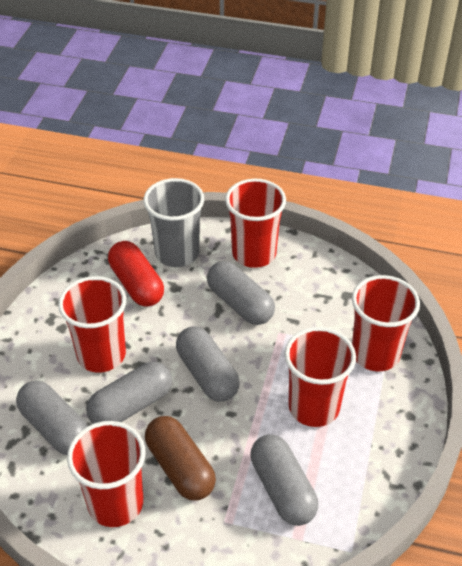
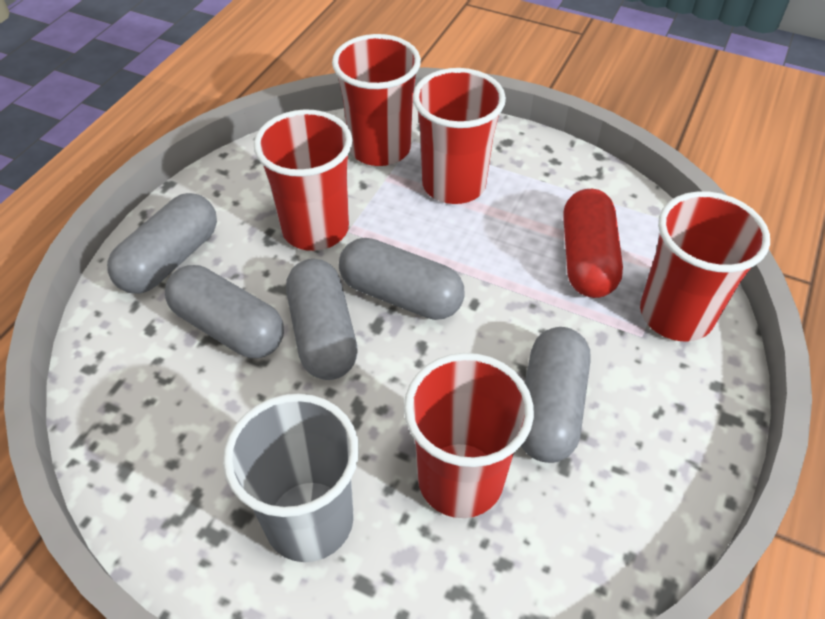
brown capsule: [145,416,216,500] = 1 -> none = 0

